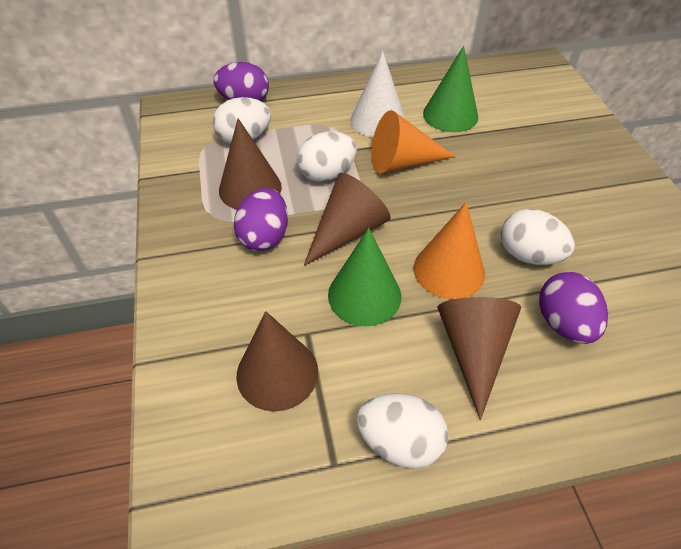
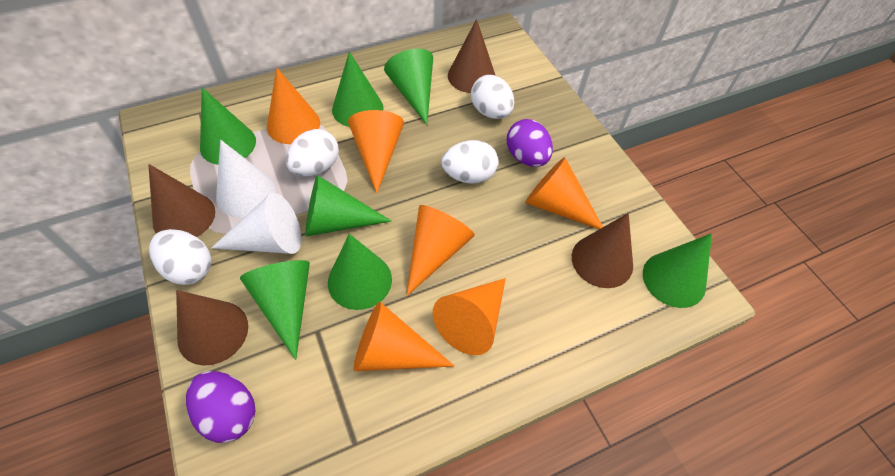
green cone: [328,228,401,327] [423,46,478,132] = 2 -> [200,88,256,165] [240,260,310,360] [305,175,391,237] [328,234,392,310] [332,52,384,127] [384,49,433,125] [643,233,712,308] = 7
orange cone: [371,110,456,174] [413,202,485,299] = 2 -> [267,68,320,144] [348,110,404,194] [354,301,455,371] [406,205,475,296] [433,278,506,355] [525,157,603,229] = 6
purple egg: [213,62,269,101] [234,188,288,251] [539,272,608,344] = 3 -> [186,371,255,443] [507,119,553,167] = 2
white cone: [351,51,406,137] = 1 -> [211,193,301,254] [216,140,276,218] = 2

